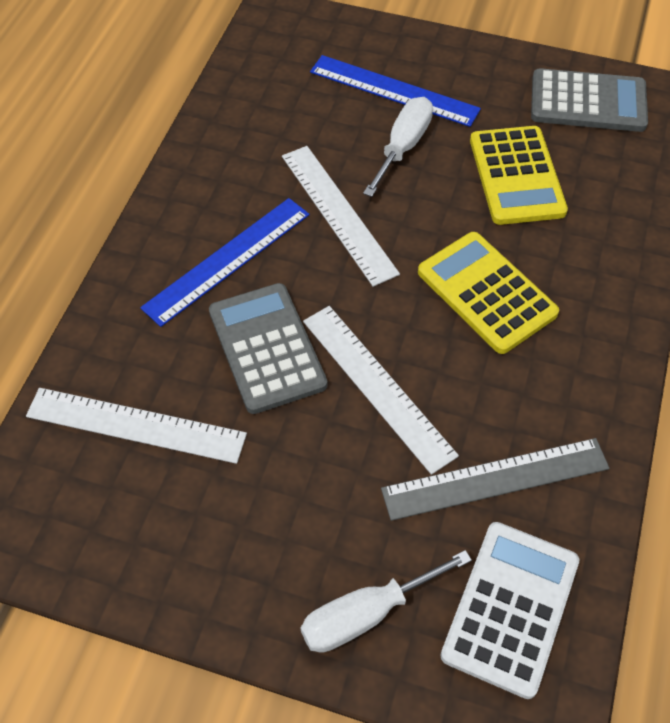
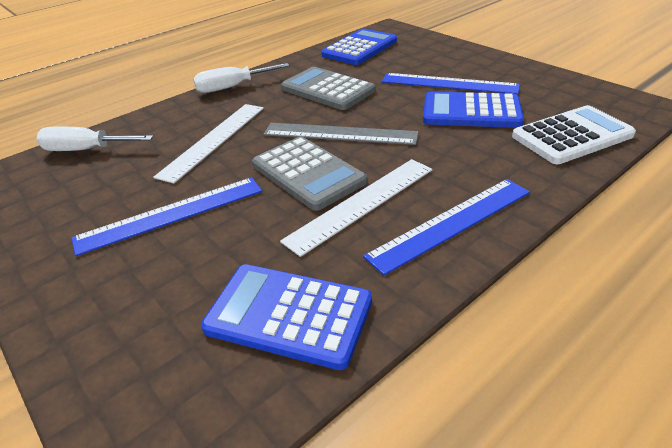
blue calculator: none = 0 -> [201,264,372,370] [321,29,397,65] [423,92,524,128] = 3
blue ruler: [140,198,309,327] [310,55,481,127] = 2 -> [71,177,262,256] [363,179,530,275] [382,73,520,94] = 3
white ruler: [26,388,247,464] [282,146,400,287] [303,306,459,475] = 3 -> [153,104,264,183] [280,159,433,257] = 2
yellow calculator: [418,232,559,354] [470,126,568,225] = 2 -> none = 0

